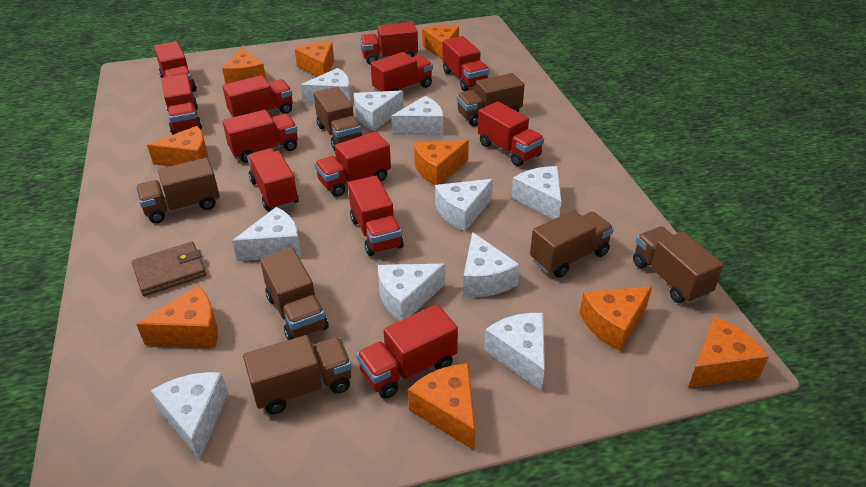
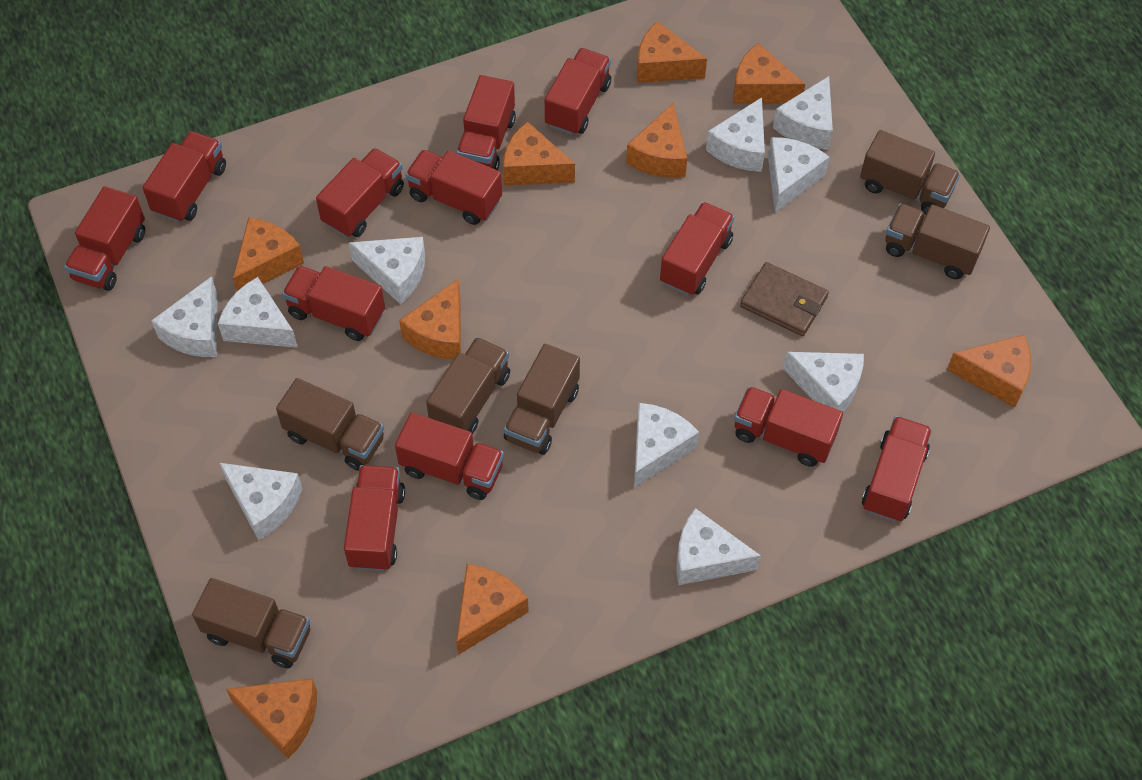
brown truck: [136,158,220,223] [243,335,352,414] [260,248,329,340] [314,87,363,150] [457,73,524,126] [530,210,614,278] [633,226,723,304] = 7 -> [192,578,310,668] [276,378,384,471] [426,337,510,434] [504,344,580,455] [860,130,960,214] [885,203,990,279] = 6

